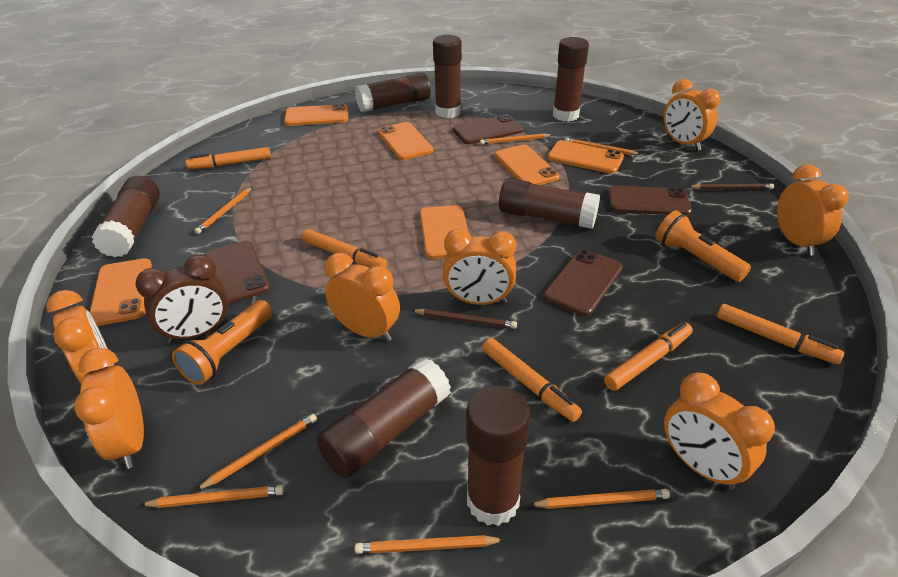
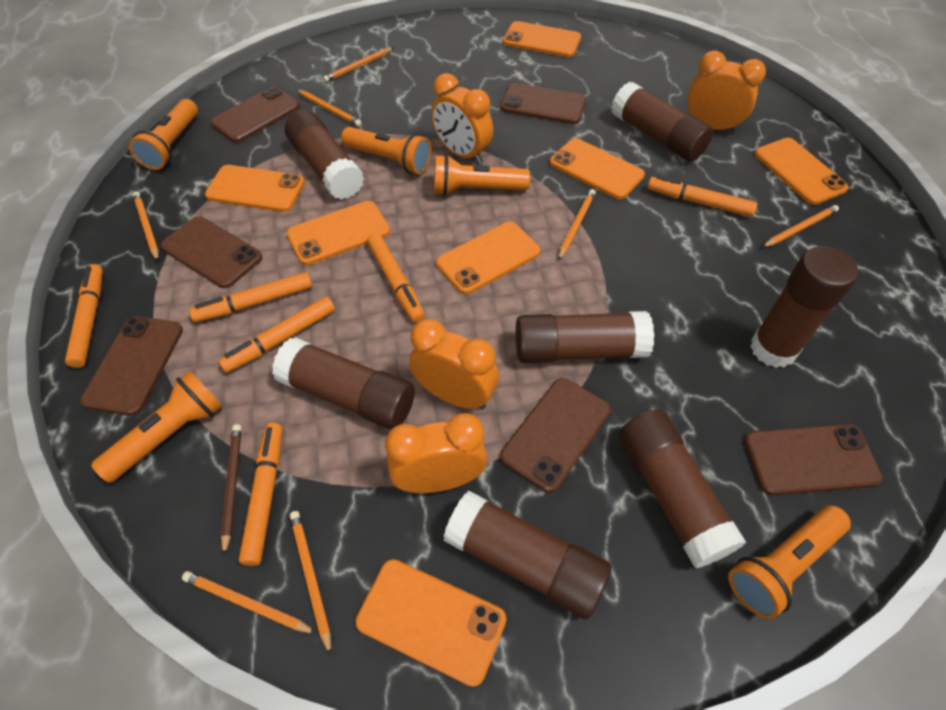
brown clock: [135,254,229,343] = 1 -> none = 0
brown pencil: [411,309,517,329] [689,183,774,190] = 2 -> [221,424,241,556] = 1
brown phone: [205,241,270,304] [453,114,524,144] [543,249,623,316] [608,185,692,215] = 4 -> [80,316,183,416] [161,216,263,288] [211,86,300,143] [500,378,611,493] [501,83,586,124] [744,424,883,495] = 6
orange clock: [46,290,114,383] [74,348,144,469] [325,253,400,341] [442,229,516,305] [664,79,720,151] [664,373,775,490] [777,164,849,256] = 7 -> [385,413,488,493] [409,319,499,410] [431,73,493,164] [687,51,766,133] = 4
orange flashlight: [172,300,273,385] [655,211,751,282] = 2 -> [91,371,223,483] [129,99,198,170] [341,127,431,174] [434,154,530,196] [728,505,851,619] = 5
orange marker: [186,147,271,169] [302,229,387,268] [482,338,582,422] [604,322,693,391] [717,304,844,364] = 5 -> [65,264,103,368] [189,272,312,322] [218,296,335,373] [239,423,282,566] [367,233,425,322] [647,175,757,217] = 6
orange phone: [90,258,152,326] [284,103,348,126] [378,122,433,160] [420,205,469,259] [494,145,560,185] [547,140,624,174] = 6 -> [205,165,305,212] [286,201,390,265] [355,559,506,687] [436,222,540,294] [503,21,581,57] [550,138,645,199] [755,138,848,205] = 7

